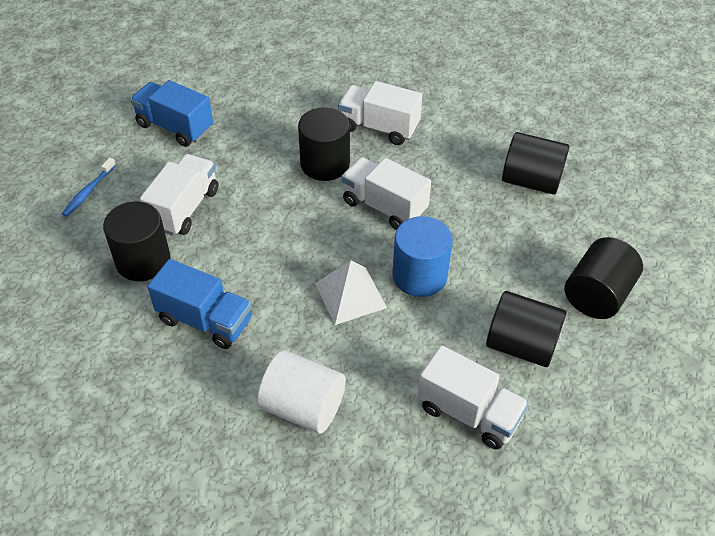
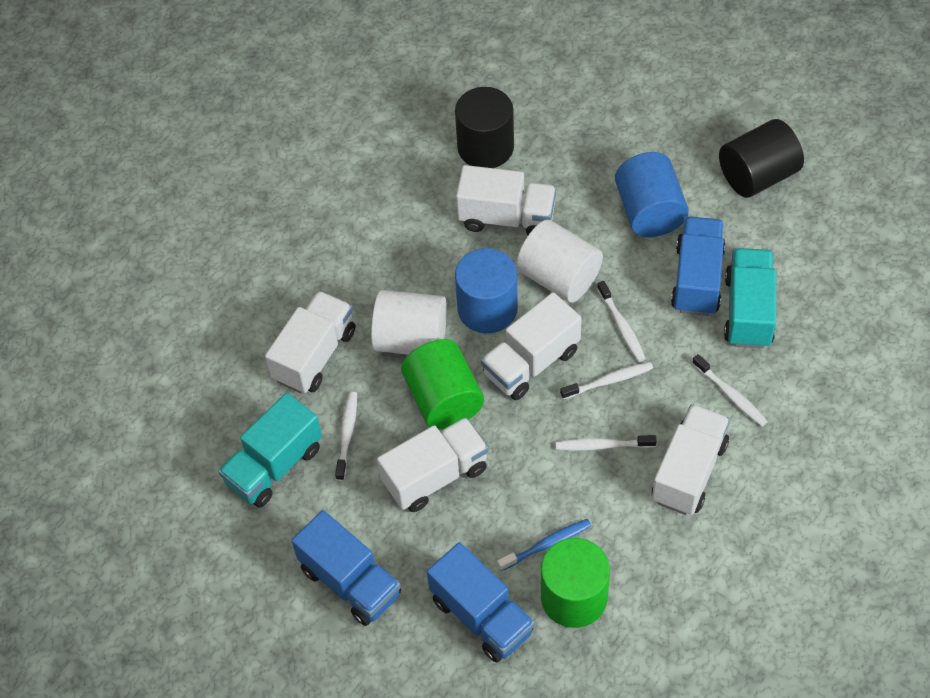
black cylinder: [103,201,170,281] [298,107,350,181] [486,291,567,367] [502,132,570,195] [565,237,643,319] = 5 -> [455,87,514,168] [719,119,804,198] = 2
blue cylinder: [392,216,453,297] = 1 -> [455,248,518,333] [615,152,689,237] = 2
blue truck: [130,80,213,147] [147,259,252,349] = 2 -> [292,510,401,626] [427,542,535,663] [671,217,725,316] = 3
green cylinder: none = 0 -> [401,339,484,430] [541,538,610,628] = 2
turquoise truck: none = 0 -> [218,393,322,508] [724,248,776,348] = 2
white cylinder: [257,350,346,434] = 1 -> [371,290,447,355] [516,220,603,303] = 2
white pyramid: [315,261,387,325] = 1 -> none = 0
white toothbrush: none = 0 -> [335,392,357,481] [556,435,657,450] [560,362,653,399] [597,281,646,362] [692,354,768,427] = 5
white truck: [140,154,219,236] [338,81,422,145] [341,157,431,230] [418,345,529,450] = 4 -> [265,291,355,394] [377,417,488,512] [456,165,556,235] [481,292,582,400] [652,404,730,515] = 5

